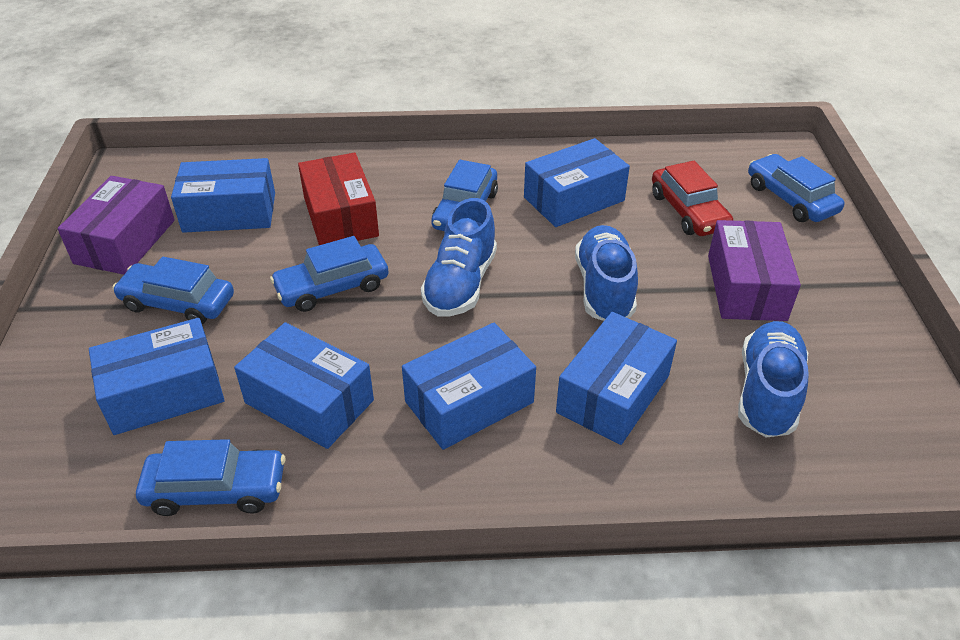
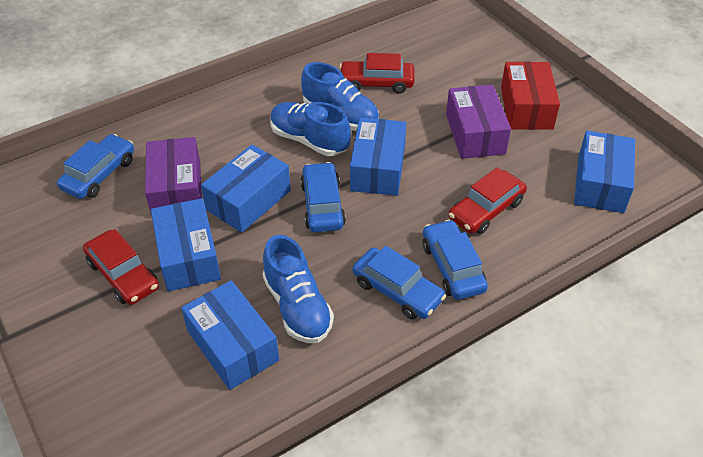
blue box: [89,318,225,435] [171,158,275,233] [234,322,374,449] [402,323,536,450] [524,138,630,227] [556,312,677,445] = 6 -> [151,198,221,291] [181,280,279,390] [201,144,291,233] [350,117,406,196] [574,131,635,213] = 5
blue car: [112,257,234,324] [136,439,286,516] [270,236,389,312] [431,160,498,231] [748,154,845,222] = 5 -> [57,134,134,199] [300,162,346,232] [353,246,446,319] [423,220,488,300] = 4
red car: [652,161,733,236] = 1 -> [83,229,159,305] [340,53,414,94] [449,168,527,234] = 3

